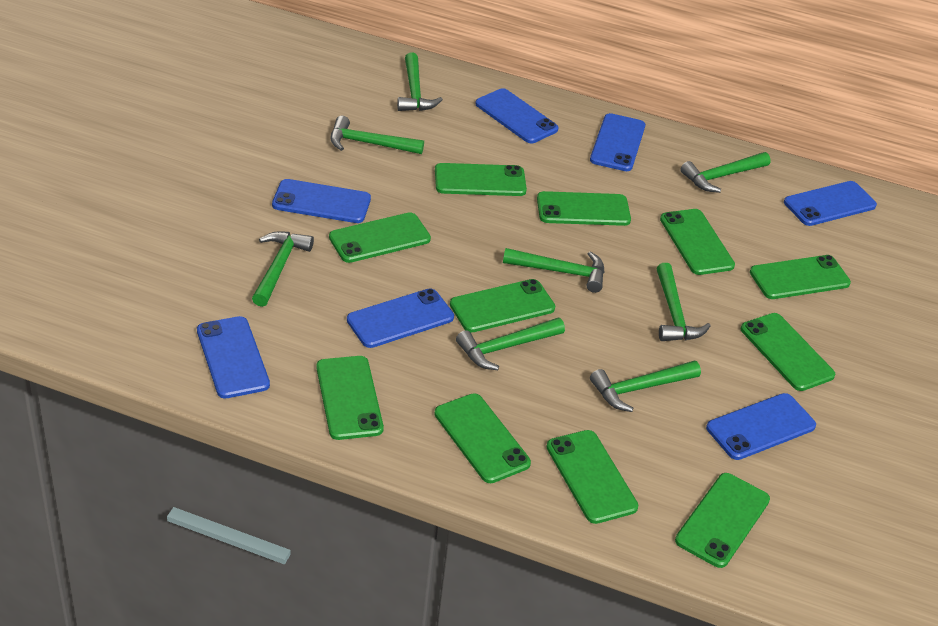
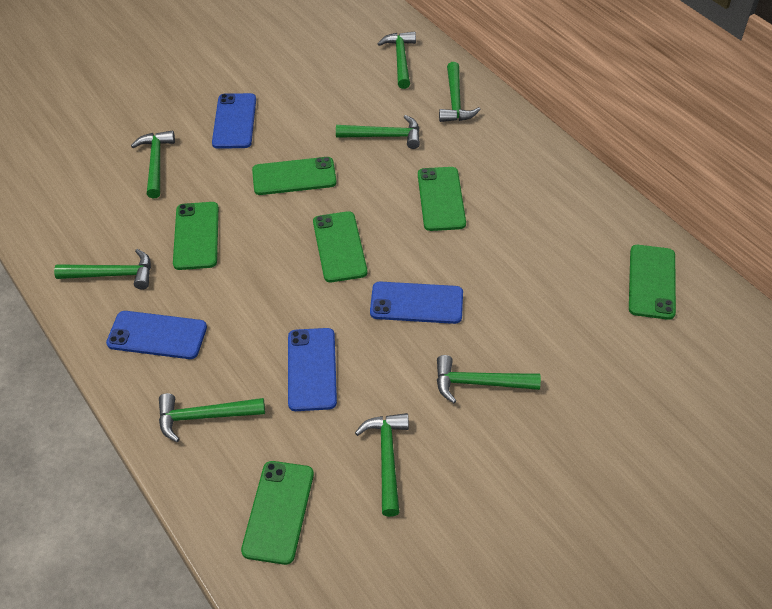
blue phone: [197,316,270,398] [272,179,371,223] [347,288,454,348] [475,88,559,143] [590,113,645,171] [706,393,816,460] [784,181,877,226] = 7 -> [106,311,207,359] [212,93,256,149] [288,328,337,411] [370,282,463,324] = 4
green phone: [316,356,384,440] [329,212,431,263] [434,393,531,483] [435,163,527,196] [450,279,555,333] [537,191,631,226] [546,430,638,524] [660,209,735,275] [675,473,770,568] [741,313,835,391] [750,255,851,299] = 11 -> [173,202,219,270] [241,461,314,565] [252,157,337,195] [313,211,367,282] [418,167,466,231] [629,245,676,320] = 6

